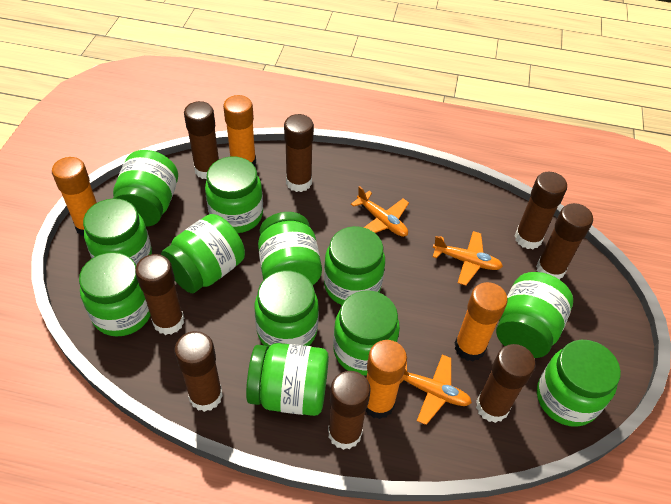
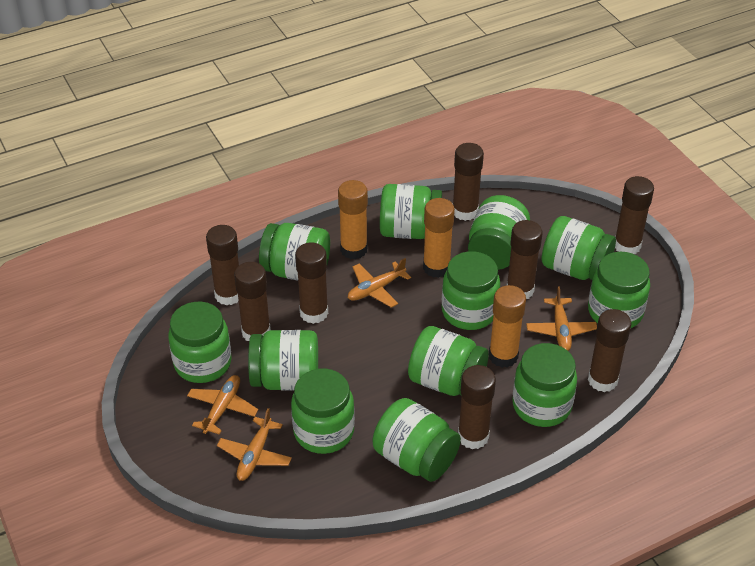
orange glue stick: [52,157,97,236] [223,95,256,166] [366,340,407,419] [454,282,508,361] = 4 -> [338,180,368,259] [423,198,455,278] [489,285,526,368] = 3
orange plane: [351,186,409,237] [400,355,472,425] [433,231,503,286] = 3 -> [187,375,258,435] [217,408,292,481] [348,258,411,308] [526,286,597,351] = 4

